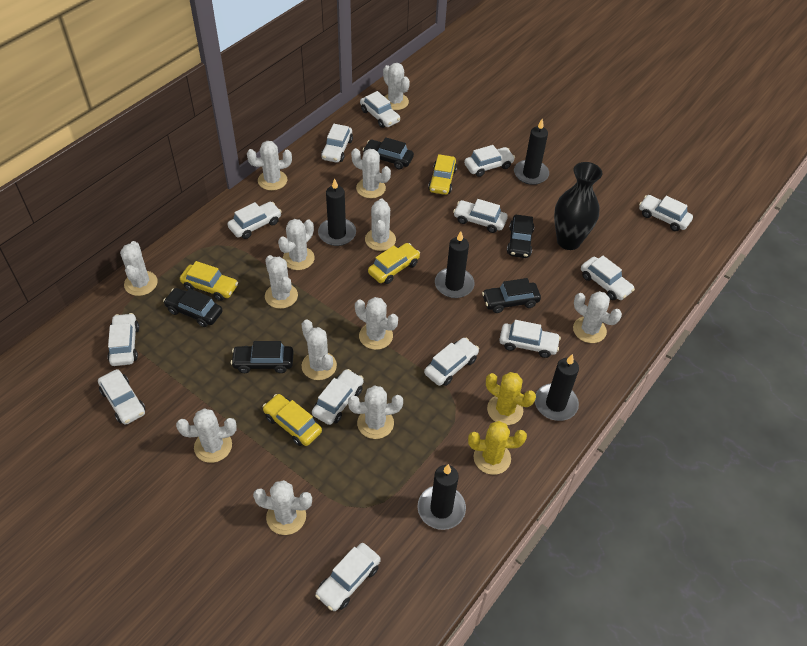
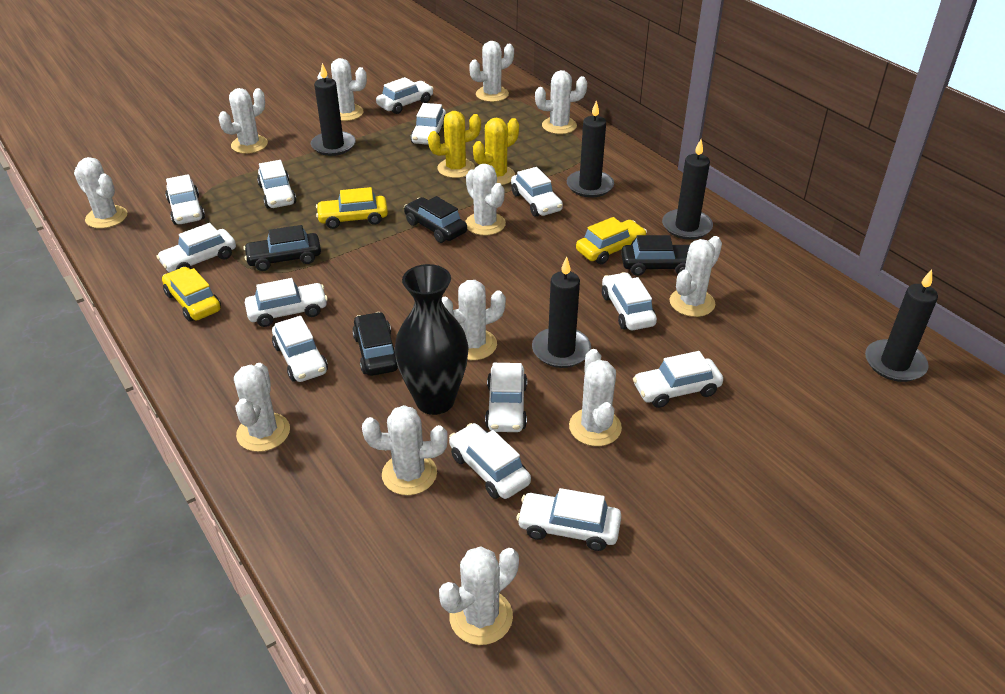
black car: [163,288,223,327] [231,341,294,373] [363,137,414,169] [482,278,541,313] [507,215,534,258] = 5 -> [243,225,321,271] [352,312,398,376] [404,196,467,243] [621,235,690,276] = 4
white cactus: [120,241,158,296] [176,408,237,463] [247,141,292,191] [253,480,312,535] [265,255,298,309] [278,219,315,270] [301,319,337,380] [348,385,403,439] [351,148,391,198] [355,297,398,350] [365,199,396,251] [383,63,410,110] [573,291,622,343] = 13 -> [74,157,127,229] [219,88,268,154] [234,363,290,452] [317,58,367,121] [362,405,448,495] [439,547,519,645] [442,280,506,360] [465,164,506,235] [469,41,514,102] [535,70,587,134] [569,349,622,446] [670,236,722,317] = 12
yellow car: [180,261,238,301] [262,394,322,446] [368,243,420,284] [428,154,457,195] = 4 -> [162,267,221,322] [316,187,388,229] [576,217,647,264] = 3

